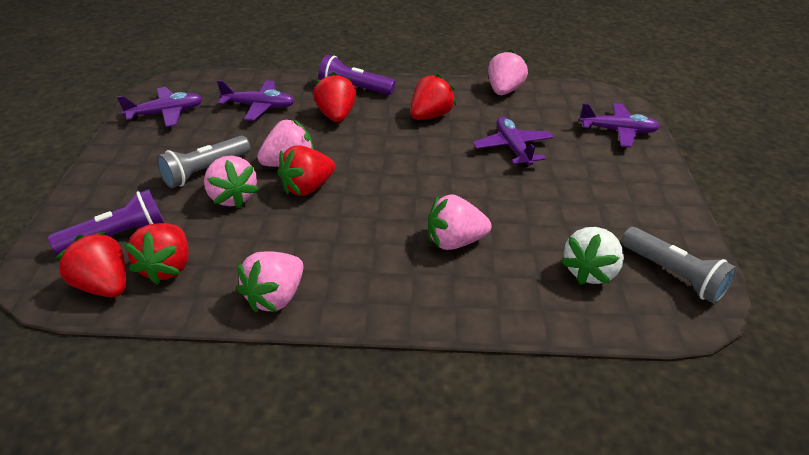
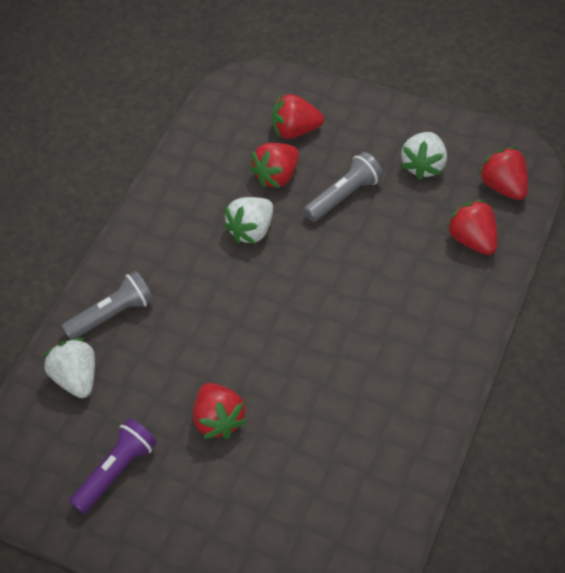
pink strawberry: [204,156,259,208] [237,251,304,312] [257,119,313,167] [428,194,492,250] [488,49,528,95] = 5 -> none = 0
purple flashlight: [48,189,164,255] [319,55,396,95] = 2 -> [69,418,157,514] = 1
purple plane: [117,87,203,127] [217,80,294,121] [473,117,554,167] [579,103,660,147] = 4 -> none = 0
white strawberry: [561,227,624,285] = 1 -> [43,338,95,398] [223,197,273,244] [401,132,447,180] = 3

